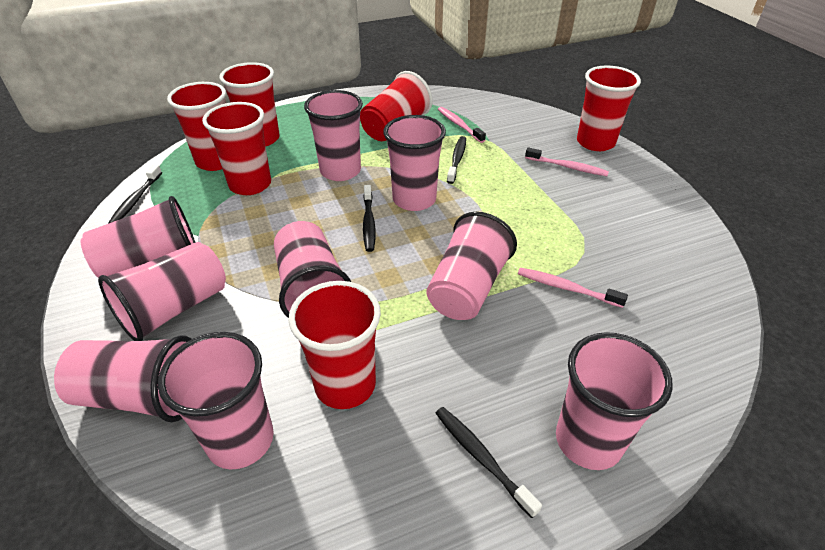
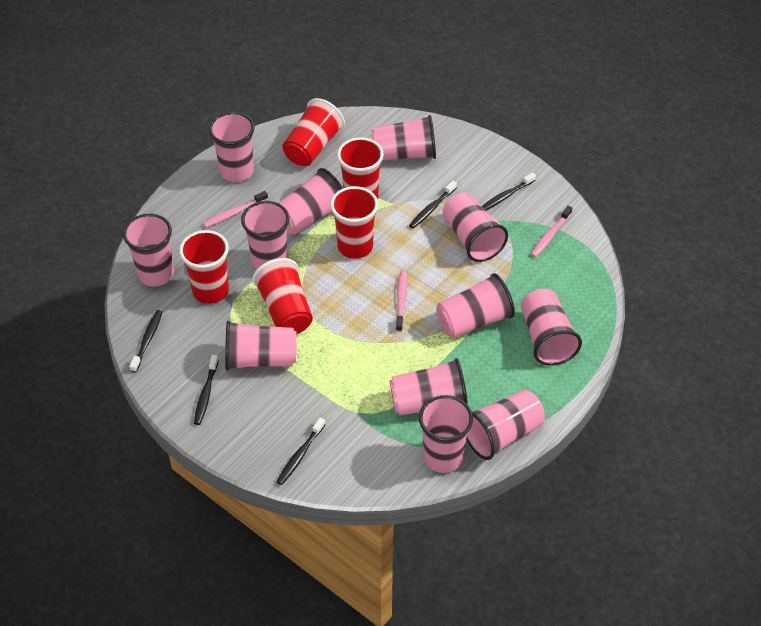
black toothbrush: [108,165,162,224] [363,185,376,252] [436,407,542,518] [447,136,466,184] = 4 -> [129,310,162,373] [194,355,219,425] [276,417,326,485] [409,181,457,228] [482,172,536,211] = 5
pink cup: [54,335,192,422] [81,196,196,278] [98,242,226,341] [158,332,274,469] [274,221,351,318] [304,90,363,181] [383,115,446,211] [427,212,517,320] [556,332,673,470] = 9 -> [123,214,174,287] [209,112,255,182] [225,321,297,371] [241,201,290,270] [278,168,343,235] [371,115,436,160] [389,358,468,416] [419,395,473,473] [436,273,515,338] [443,192,508,262] [466,390,545,460] [521,289,582,366] = 12
red cup: [167,82,226,171] [202,102,271,195] [220,62,280,146] [289,281,381,409] [360,71,433,141] [577,66,641,151] = 6 -> [179,230,229,304] [252,258,313,334] [282,98,345,166] [330,186,378,259] [337,137,384,199] = 5

